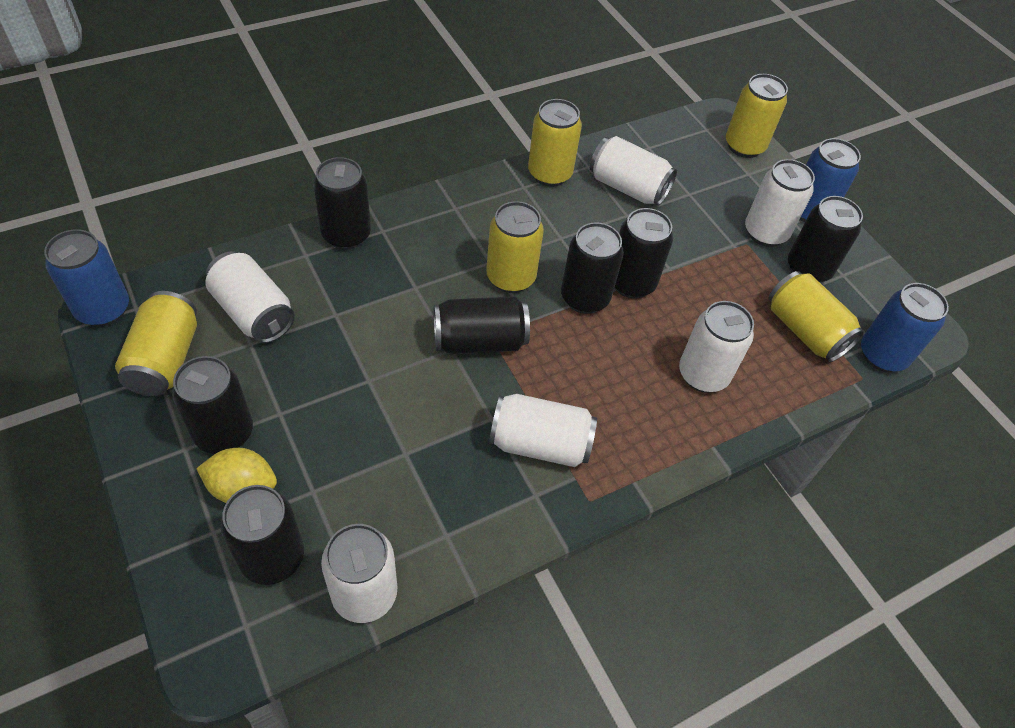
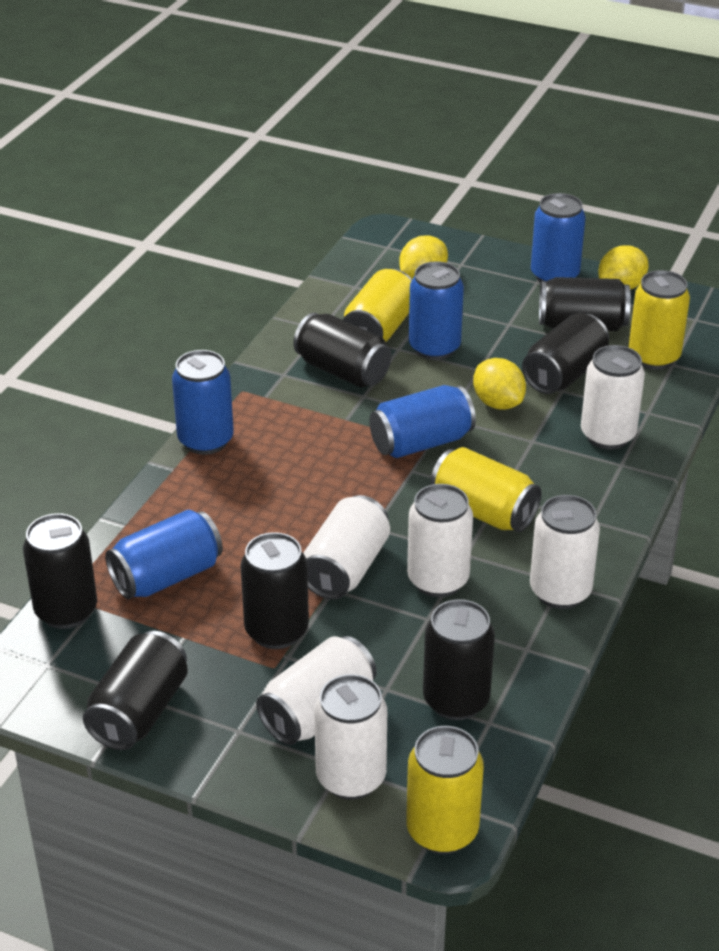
blue can: [44,229,129,327] [800,138,861,222] [861,283,949,372] = 3 -> [105,510,223,599] [172,350,234,455] [369,385,476,458] [409,261,464,360] [531,193,586,283] = 5
yellow can: [115,291,197,396] [486,201,544,293] [528,99,582,187] [726,74,788,158] [769,271,865,362] = 5 -> [343,269,412,342] [406,726,484,854] [430,447,542,532] [629,270,690,370] = 4
yellow lemon: [196,448,277,503] = 1 -> [399,235,448,279] [473,358,526,410] [598,246,648,290] = 3

